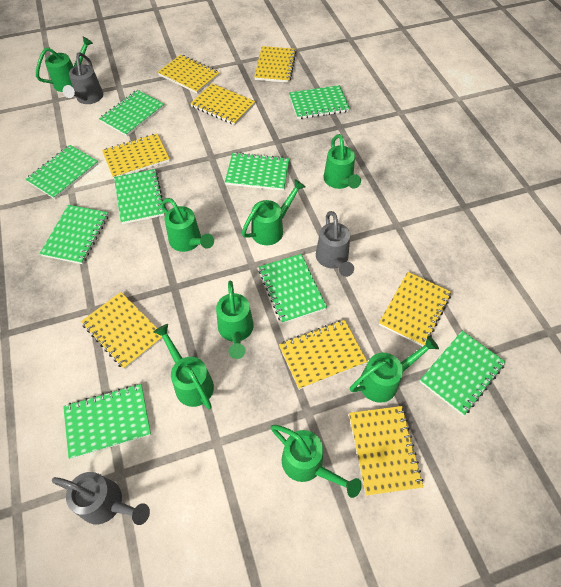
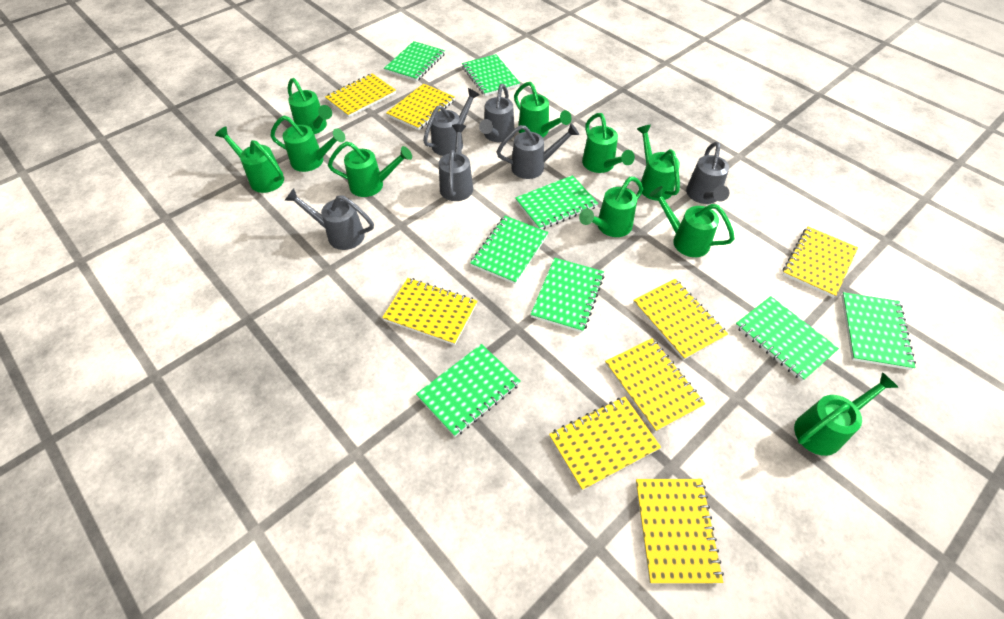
green notebook: [25,145,98,199] [39,205,109,264] [63,384,151,459] [99,90,164,136] [114,169,164,224] [225,152,289,191] [258,254,327,324] [289,85,350,119] [420,331,506,416] = 9 -> [384,41,445,81] [416,344,521,437] [462,54,520,96] [470,216,549,284] [515,175,598,229] [531,258,604,333] [735,296,839,381] [841,292,916,370] = 8
green watering can: [36,36,93,92] [153,324,214,409] [161,198,214,252] [216,281,254,359] [242,179,306,245] [271,425,362,498] [323,134,361,189] [350,336,439,403] = 8 -> [215,126,284,193] [270,115,345,172] [288,78,332,134] [328,141,412,197] [514,82,572,137] [579,177,643,237] [582,113,635,173] [637,125,680,201] [649,186,735,257] [794,372,899,456] = 10
grey watering can: [52,472,150,525] [63,53,103,104] [316,211,354,277] = 3 -> [284,188,374,250] [423,88,480,156] [439,124,473,201] [479,84,514,142] [496,123,579,179] [686,142,729,204] = 6

